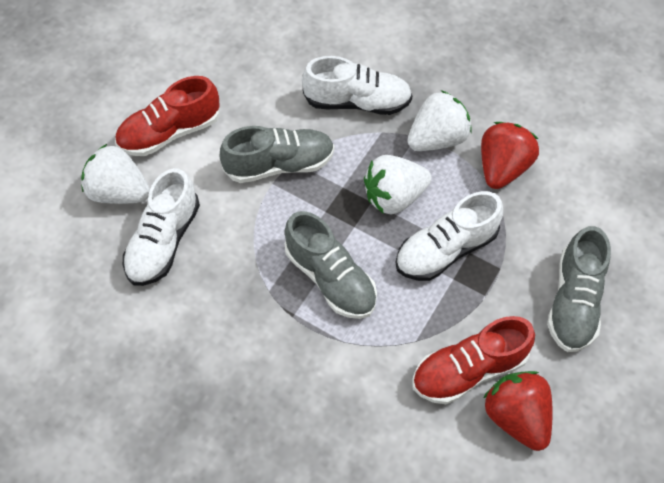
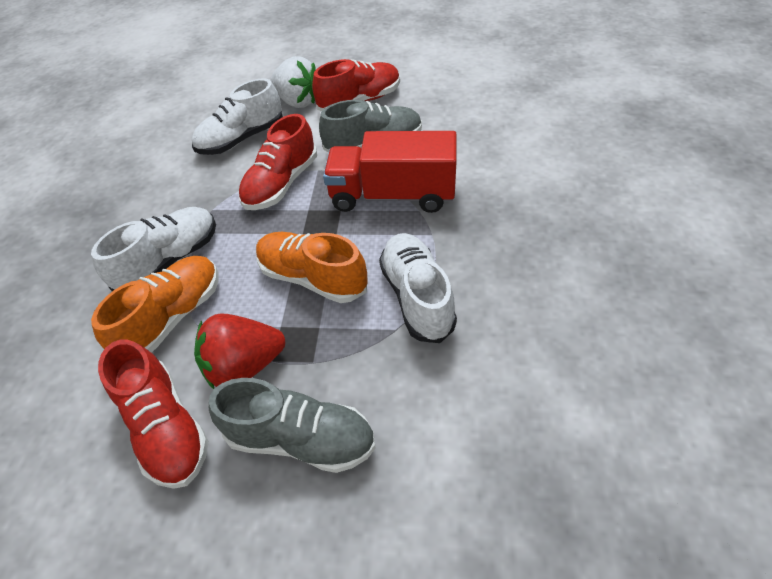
grey shoe: [220,126,334,183] [285,211,377,319] [547,226,611,352] = 3 -> [209,378,376,473] [319,100,422,153] = 2
orange shoe: none = 0 -> [91,256,218,353] [256,232,368,303] = 2
red shoe: [115,76,220,156] [412,316,535,404] = 2 -> [98,340,209,489] [238,114,317,210] [312,59,400,111] = 3
red strawberry: [481,122,539,189] [484,371,553,451] = 2 -> [194,313,285,389] = 1
red truck: none = 0 -> [323,131,457,213] = 1
white strawberry: [81,144,150,204] [364,155,432,214] [408,90,472,151] = 3 -> [270,56,316,108] = 1

